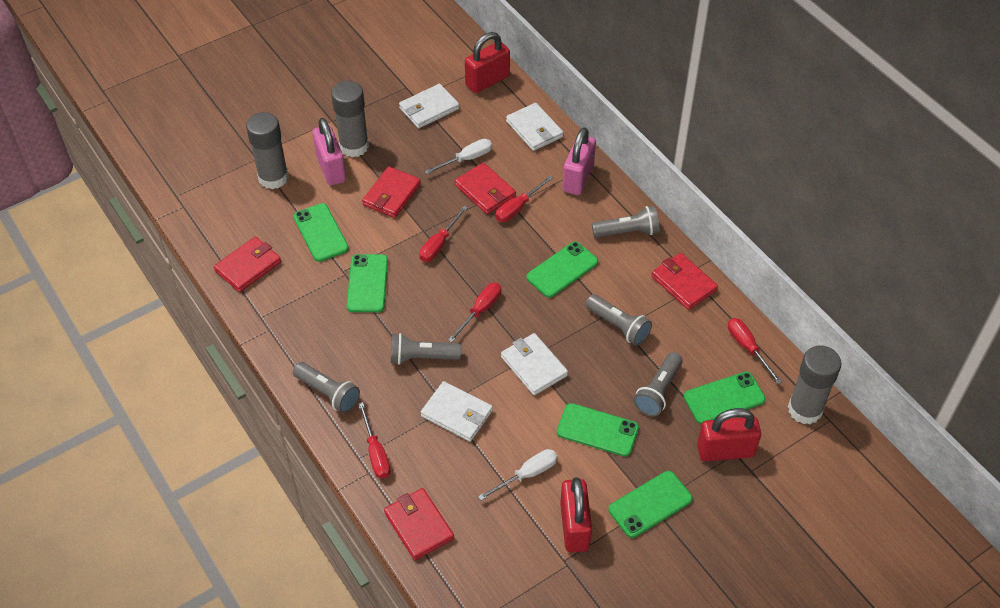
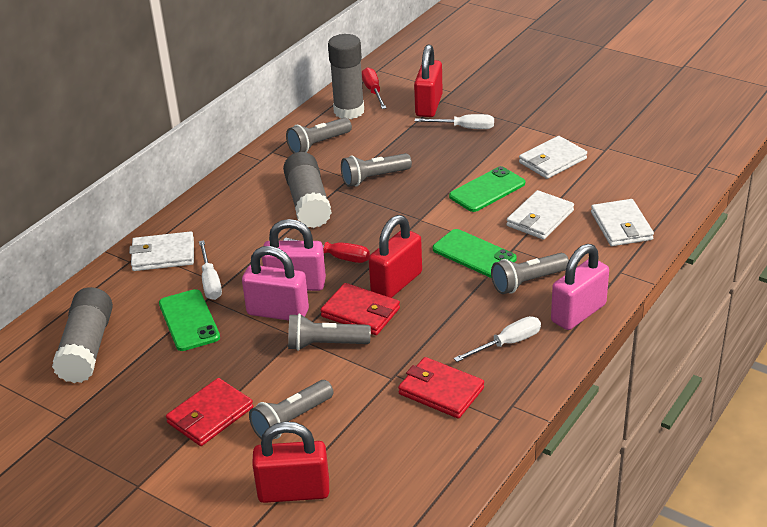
green phone: [293,203,349,262] [347,254,388,312] [526,241,598,298] [557,403,639,457] [608,471,693,538] [684,372,766,424] = 6 -> [159,289,220,351] [433,229,517,278] [449,166,525,212] = 3
pink padlock: [312,118,346,185] [562,127,596,195] = 2 -> [242,246,309,320] [262,219,326,291] [551,244,609,330] = 3
red screwdriver: [358,402,390,479] [419,206,468,262] [448,283,501,342] [495,175,553,222] [728,318,782,384] = 5 -> [283,237,370,263] [362,67,386,109] = 2
red wallet: [214,237,281,292] [362,166,421,218] [384,488,454,560] [455,163,516,214] [651,253,718,310] = 5 -> [166,378,253,446] [321,283,400,335] [398,357,484,419] = 3
white screwdriver: [424,139,492,174] [478,449,558,500] = 2 -> [199,240,222,300] [415,114,494,129] [454,316,541,362] = 3

